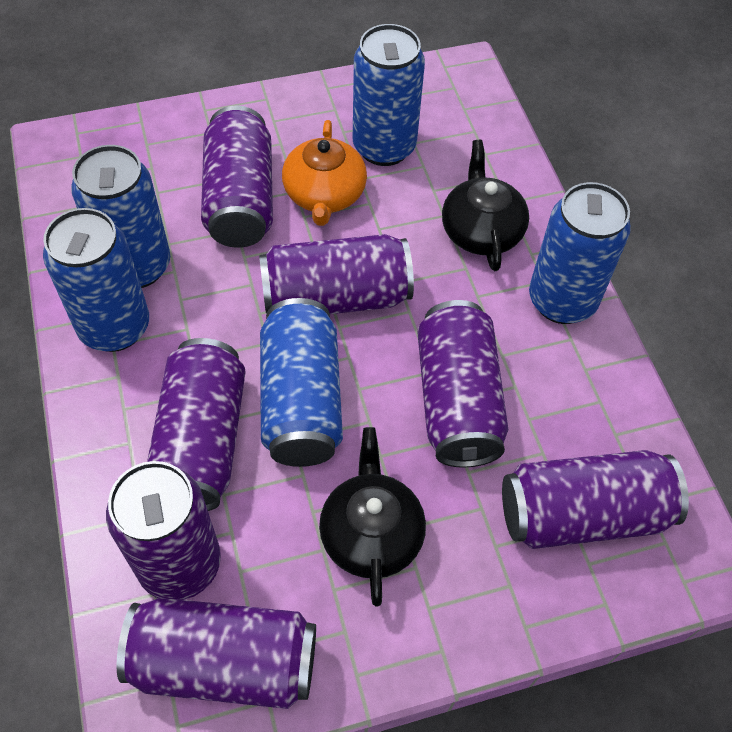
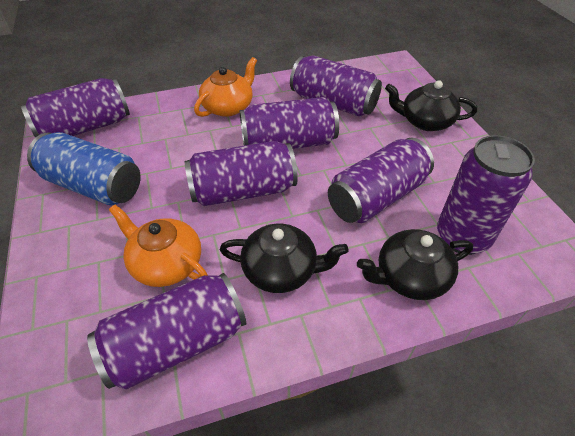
black teapot: [319,427,426,606] [442,140,529,271] = 2 -> [220,224,349,293] [357,229,473,300] [385,80,477,131] = 3
blue can: [43,208,149,352] [71,145,170,288] [260,298,343,467] [353,24,425,166] [529,182,631,324] = 5 -> [27,132,141,206] = 1
orange teapot: [282,120,367,226] = 1 -> [109,205,208,287] [194,57,257,117] = 2

